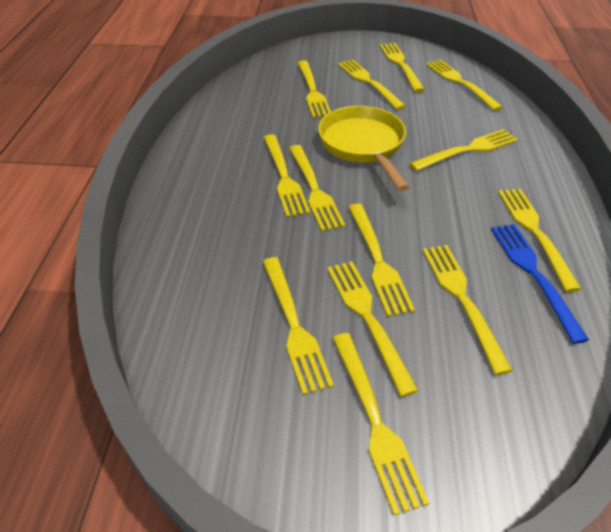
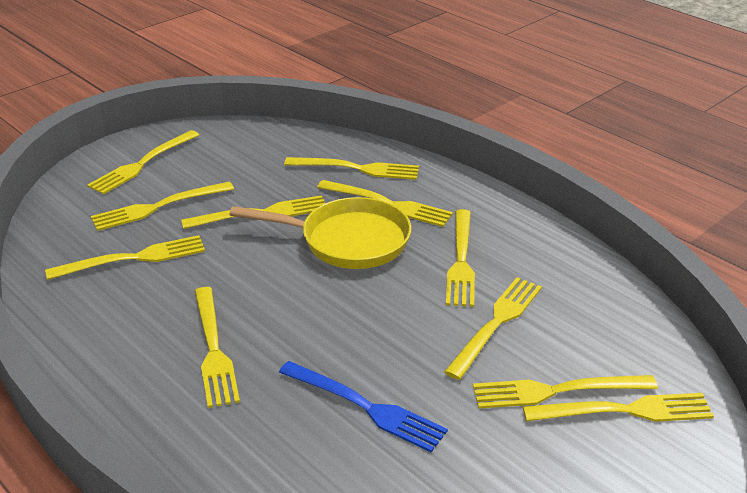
yellow fork: [262,257,334,395] [263,134,310,217] [289,145,345,231] [298,60,331,118] [327,261,419,397] [332,333,429,515] [338,59,406,110] [348,204,415,317] [380,43,425,92] [409,129,518,171] [422,245,513,375] [426,60,503,111] [498,189,581,292] = 13 -> [45,235,205,280] [87,130,199,194] [91,182,234,231] [181,195,325,229] [195,287,240,408] [284,157,419,180] [317,180,453,227] [444,277,542,380] [446,209,475,307] [473,375,658,409] [523,393,714,422] = 11

